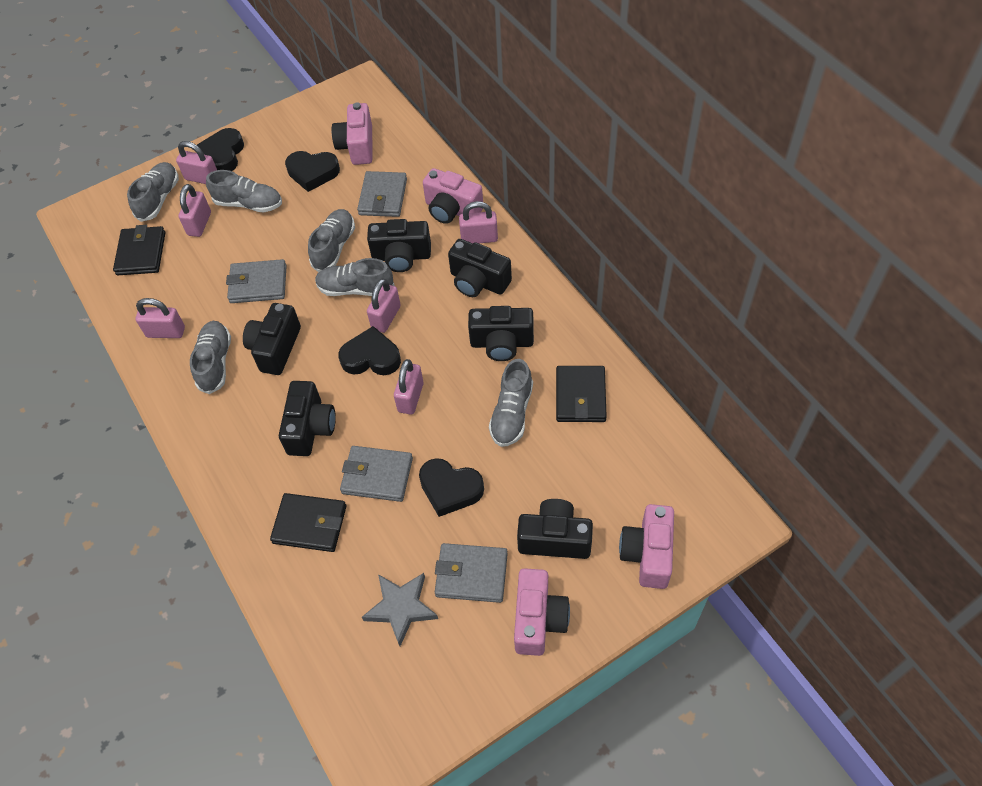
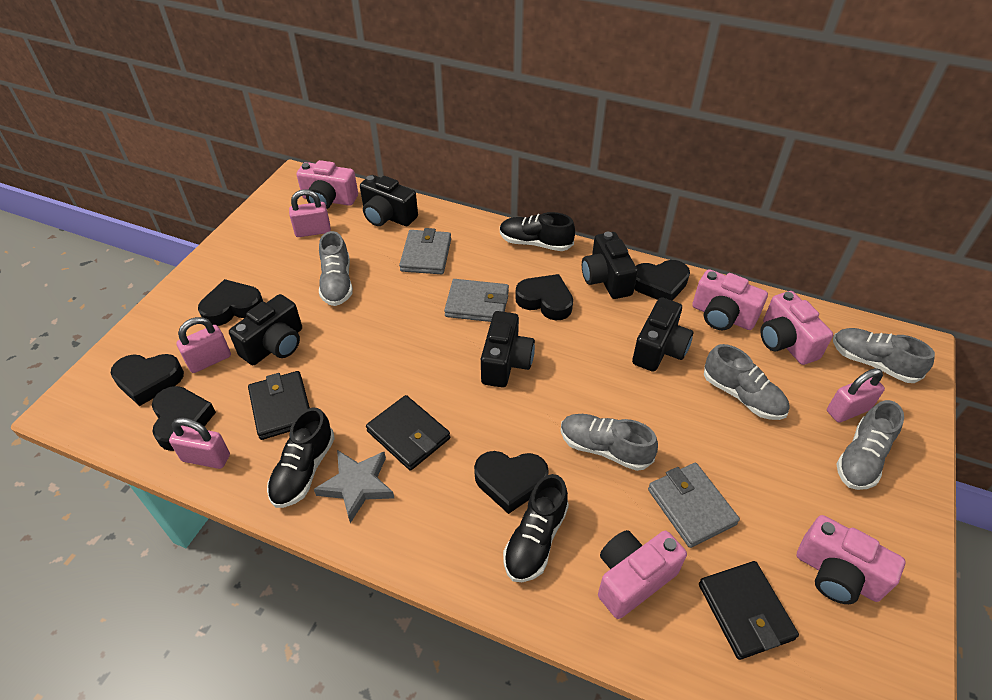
black camera: [243,303,301,375] [279,381,336,456] [367,219,431,272] [448,239,512,297] [468,306,534,361] [517,499,593,559] = 6 -> [229,294,302,365] [360,175,418,226] [481,311,535,388] [582,232,638,299] [632,297,693,372] = 5
black heart: [197,128,244,171] [285,151,340,192] [338,326,401,375] [419,458,484,517] = 4 -> [111,354,184,406] [152,386,216,451] [198,279,263,326] [474,451,549,514] [515,274,573,320] [634,260,690,301] = 6
black shoe: none = 0 -> [267,407,335,508] [500,212,575,251] [503,474,569,582] = 3
grey shoe: [127,162,179,222] [190,321,231,394] [206,170,282,213] [308,209,355,272] [315,258,395,296] [489,359,533,447] = 6 -> [319,231,353,306] [561,414,658,471] [704,344,789,420] [833,328,935,383] [837,400,904,490] = 5
grey wallet: [226,259,287,303] [340,446,413,502] [357,171,407,217] [435,543,508,603] = 4 -> [399,228,451,274] [444,279,509,322] [648,463,740,548] = 3
pink camera: [332,102,372,165] [423,168,483,224] [514,568,570,656] [619,504,674,589] = 4 -> [297,160,358,209] [598,530,687,619] [692,269,768,330] [760,291,833,365] [797,515,906,604] = 5
pink padlock: [136,298,185,338] [176,141,217,184] [179,184,211,237] [367,278,401,333] [394,359,424,415] [459,201,498,243] = 6 -> [169,418,230,469] [176,317,231,373] [289,189,331,237] [827,368,885,423] = 4

